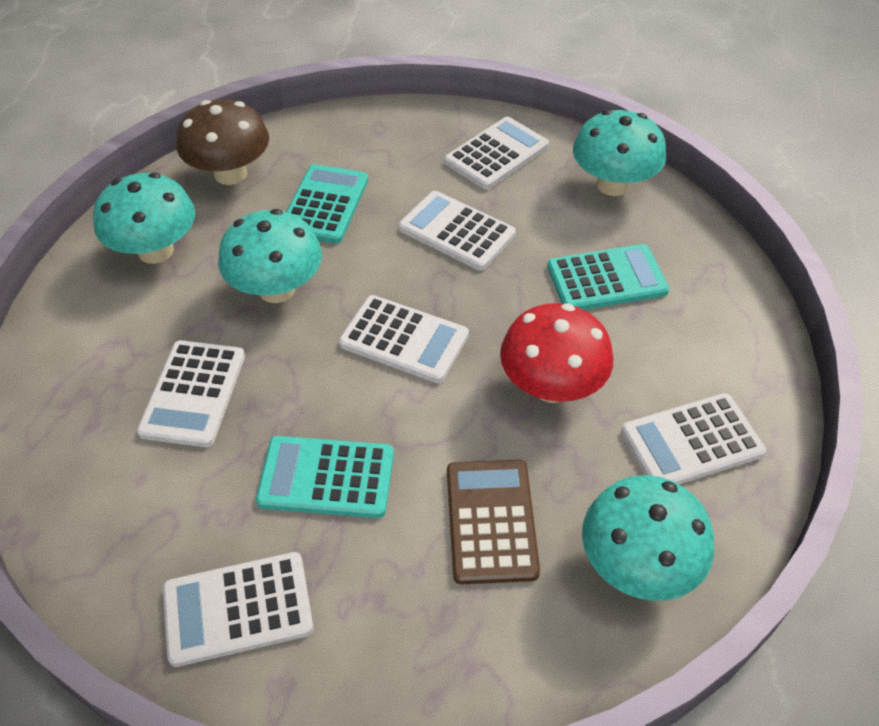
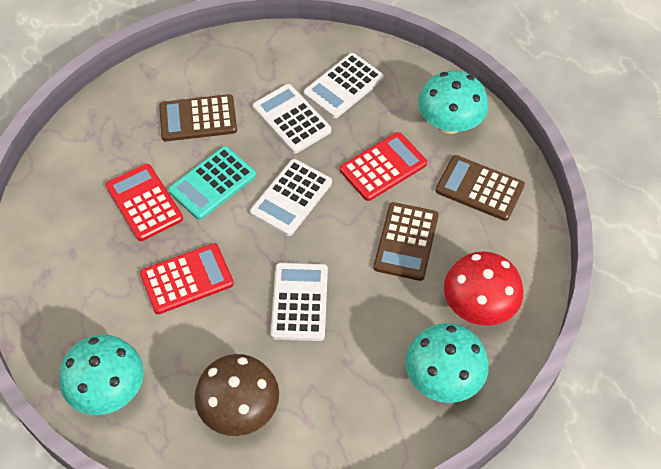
brown calculator: [447,460,540,584] = 1 -> [159,94,237,141] [374,202,439,281] [435,155,525,221] = 3
red calculator: none = 0 -> [106,164,183,241] [140,243,234,314] [340,132,427,201] = 3
turquoise calculator: [256,436,394,518] [286,164,368,244] [547,244,669,310] = 3 -> [168,146,256,220] = 1
turquoise mushroom: [93,173,195,264] [218,209,322,303] [573,110,666,196] [582,475,714,601] = 4 -> [60,335,144,415] [405,323,489,403] [418,71,489,134] = 3
white calculator: [137,340,245,447] [163,552,314,667] [339,295,469,383] [399,191,516,270] [445,117,549,189] [621,393,766,484] = 6 -> [250,159,332,236] [253,84,331,153] [271,263,328,341] [304,53,384,118] = 4

